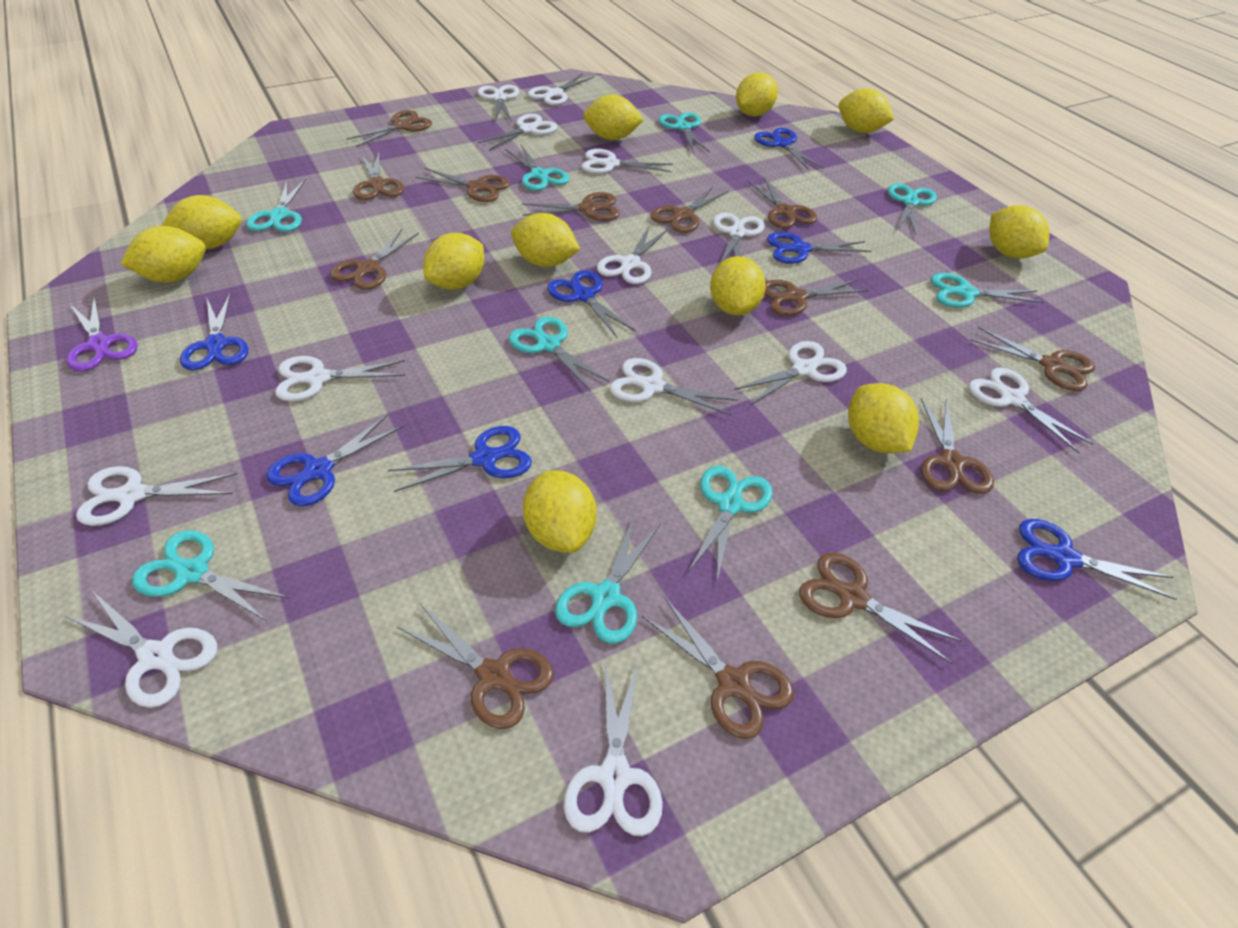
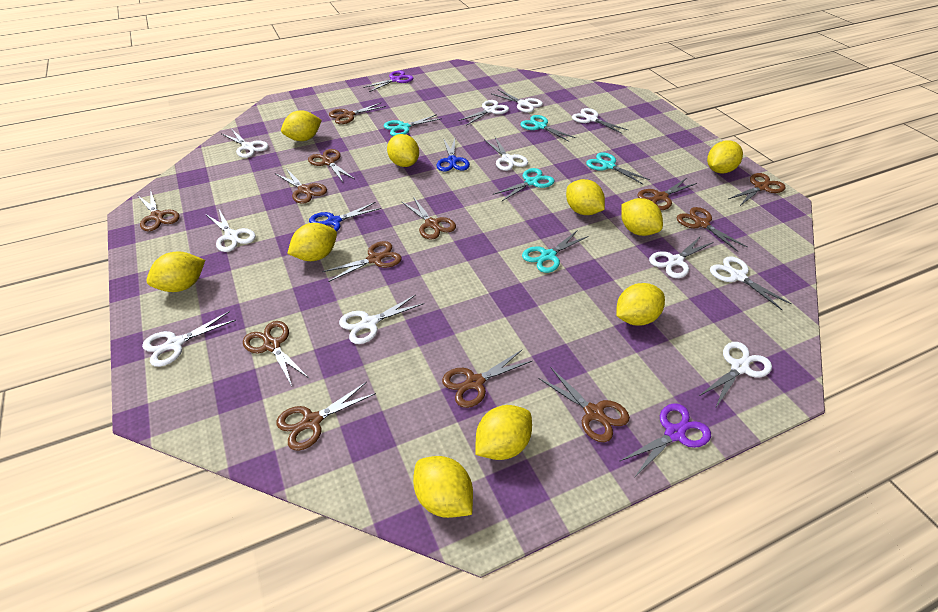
blue scissors: [180,293,248,370] [266,414,404,506] [388,426,532,492] [547,271,636,337] [754,128,824,170] [767,232,871,264] [1018,519,1177,600] = 7 -> [309,202,381,232] [437,138,470,171] = 2
purple scissors: [66,296,138,372] = 1 -> [363,70,413,92] [620,403,711,478] = 2
turquoise scissors: [132,530,289,622] [246,179,306,232] [505,145,570,191] [509,317,609,391] [555,516,661,644] [658,112,710,153] [688,466,773,581] [888,183,937,235] [931,273,1044,308] = 9 -> [384,114,442,136] [493,168,555,201] [520,115,576,142] [522,230,589,273] [586,152,650,184] = 5
white scissors: [66,593,217,708] [76,466,237,526] [275,356,405,401] [477,114,558,151] [478,85,520,122] [528,74,594,105] [564,663,663,836] [582,149,673,174] [597,227,668,284] [610,358,738,415] [713,212,765,263] [734,341,847,405] [969,367,1094,453] = 13 -> [142,311,236,367] [207,210,256,252] [222,129,269,158] [339,295,424,344] [458,100,509,126] [484,137,528,171] [492,89,543,113] [572,108,628,134] [649,236,714,278] [698,342,772,407] [710,256,792,310] = 11
yellow lemon: [120,226,206,282] [162,195,242,249] [423,233,484,290] [511,213,580,267] [523,470,597,553] [583,95,644,140] [710,256,766,316] [736,72,778,116] [839,88,894,133] [848,383,919,453] [989,205,1049,259] = 11 -> [147,252,205,292] [281,110,322,141] [287,223,337,261] [387,134,419,167] [413,456,473,518] [475,405,532,460] [566,179,605,215] [616,283,665,326] [621,198,663,236] [707,140,743,173] = 10

